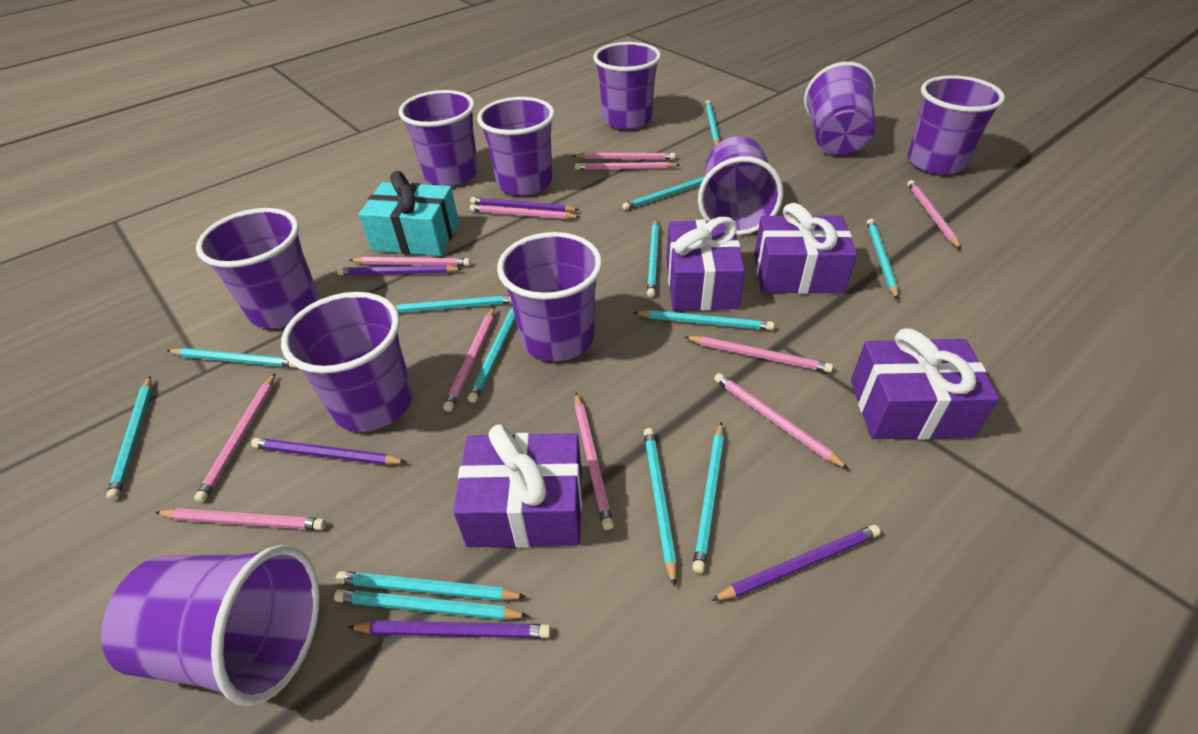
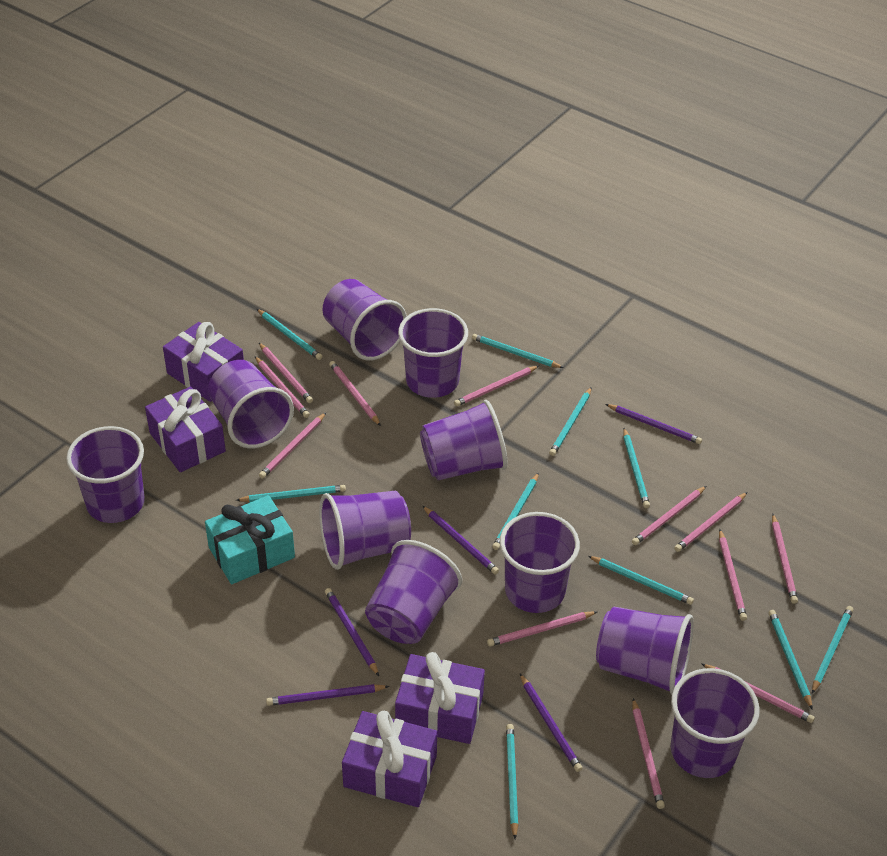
pink pencil: [155,508,326,530] [194,373,275,503] [350,257,471,266] [443,307,495,412] [470,204,580,219] [573,152,675,160] [575,162,680,170] [575,393,614,530] [685,336,833,373] [714,373,849,469] [907,180,961,249] = 11 -> [255,357,310,418] [259,343,313,403] [259,413,326,479] [329,361,381,426] [454,366,539,407] [487,611,597,647] [632,486,706,545] [632,698,665,809] [674,492,748,552] [701,663,815,723] [719,529,747,621] [772,514,798,604] = 12
turquoise pencil: [106,376,152,500] [167,348,297,368] [334,589,529,620] [336,571,527,601] [394,295,512,313] [468,307,515,403] [622,176,705,210] [633,310,774,330] [644,428,677,587] [647,219,659,297] [692,422,724,573] [705,100,720,146] [867,219,898,300] = 13 -> [236,485,346,502] [257,309,322,360] [472,334,564,368] [492,473,539,550] [506,724,518,839] [549,387,592,456] [588,556,694,605] [623,428,650,508] [769,610,813,710] [812,606,853,694] = 10

